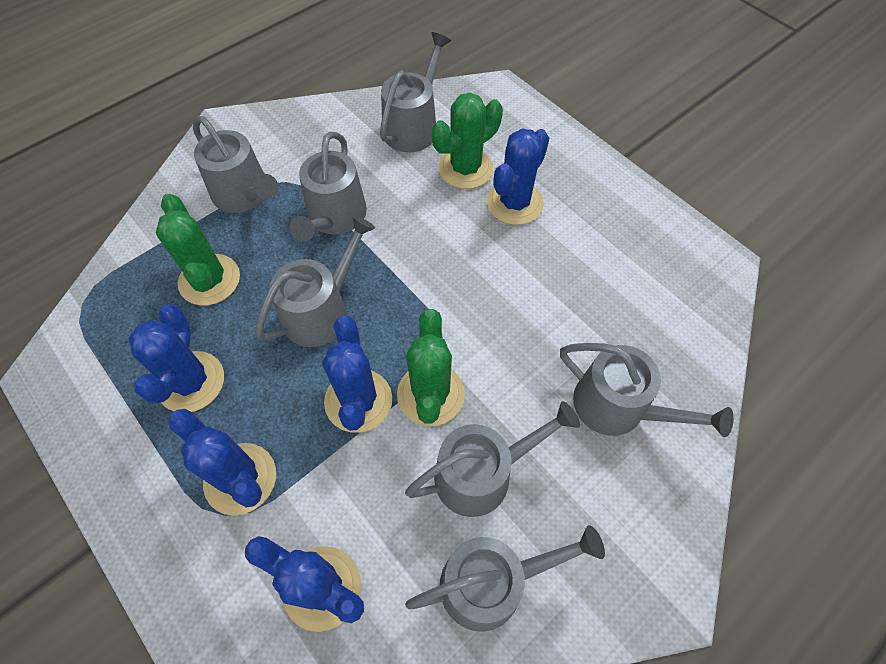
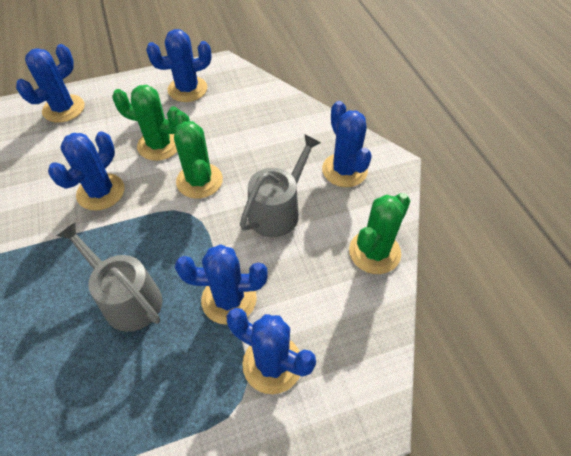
blue cactus: [128,304,224,412] [168,409,276,516] [245,536,364,632] [322,315,392,433] [487,128,549,225] = 5 -> [16,44,84,123] [48,131,124,211] [146,29,212,102] [175,245,267,325] [227,308,316,394] [322,101,372,187] = 6
grey watering can: [193,116,278,213] [255,215,375,347] [290,132,367,242] [380,32,451,152] [405,401,580,517] [405,525,605,632] [560,343,734,437] = 7 -> [57,222,162,332] [240,134,321,237] = 2

